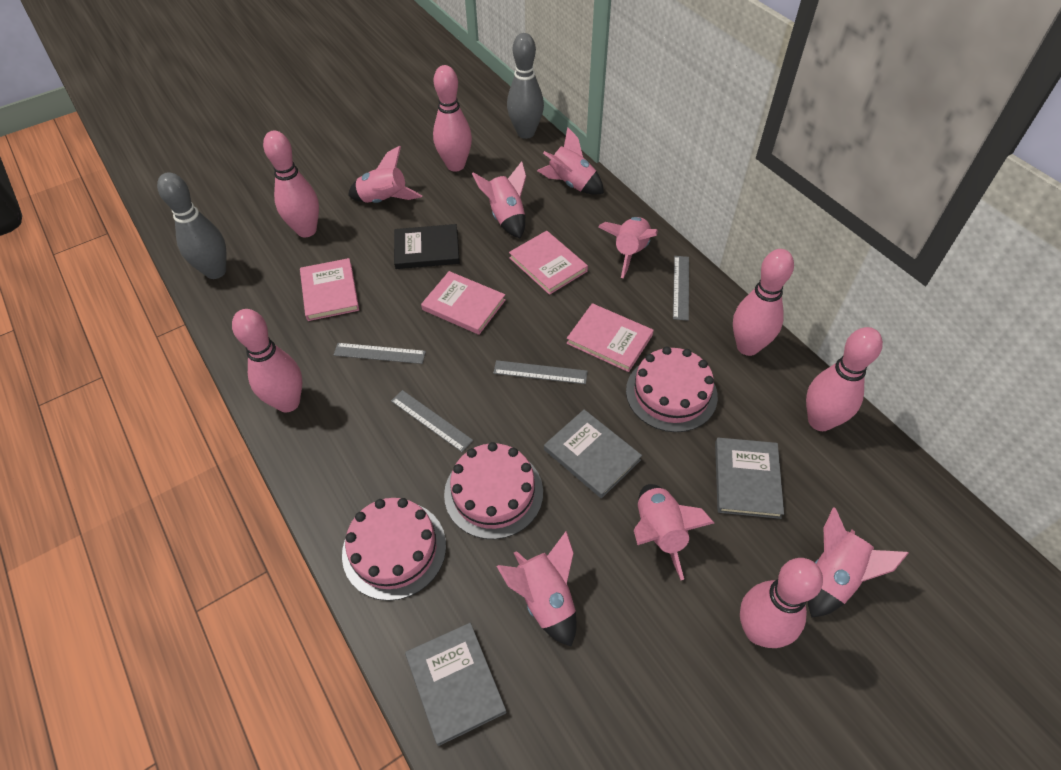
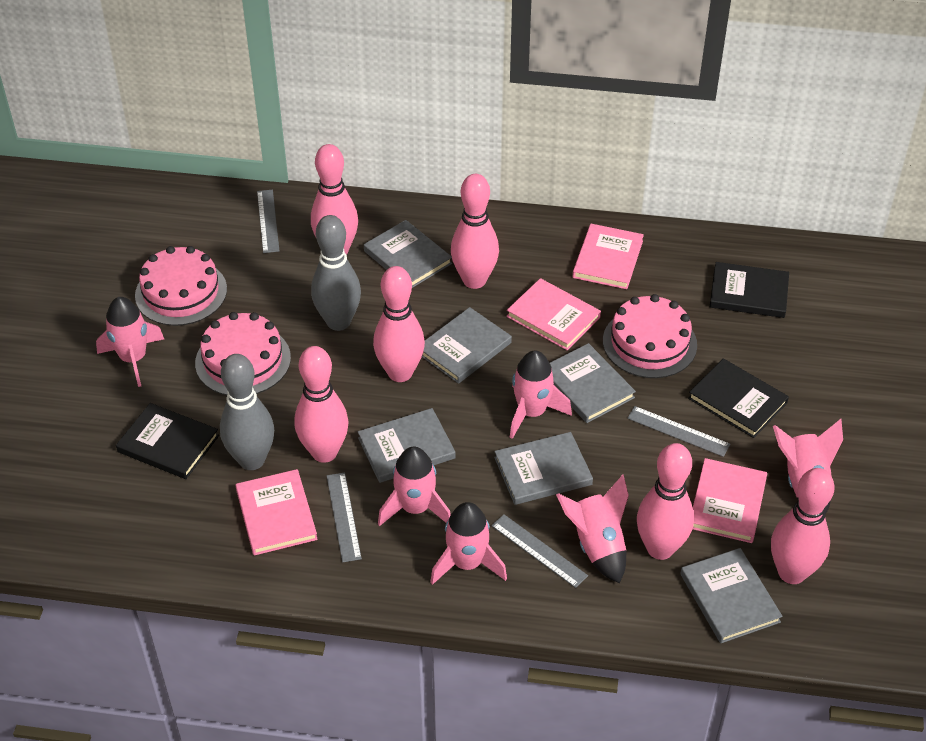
black book: [394,224,460,269] = 1 -> [116,403,219,479] [688,358,789,438] [710,262,789,318] = 3
grey book: [405,623,507,746] [544,409,642,498] [715,438,784,519] = 3 -> [358,408,455,483] [364,220,452,288] [422,307,512,384] [494,432,593,505] [550,343,636,423] [680,548,783,643] = 6
pink rocket: [348,146,422,203] [472,161,526,239] [497,530,577,646] [537,127,604,195] [598,217,658,278] [634,484,714,580] [807,507,909,618] = 7 -> [96,297,164,387] [378,446,451,526] [430,502,507,585] [510,350,572,439] [556,474,629,583] [773,419,843,514] = 6

